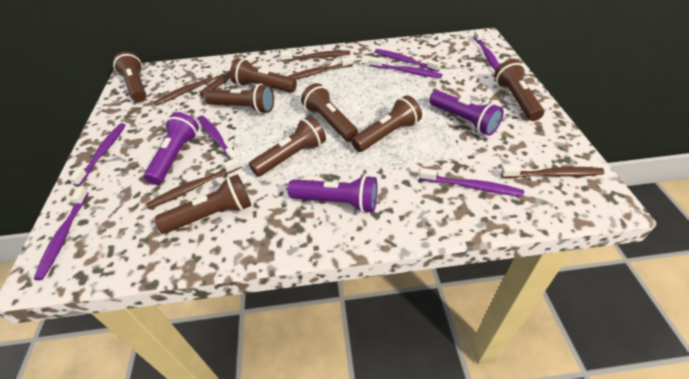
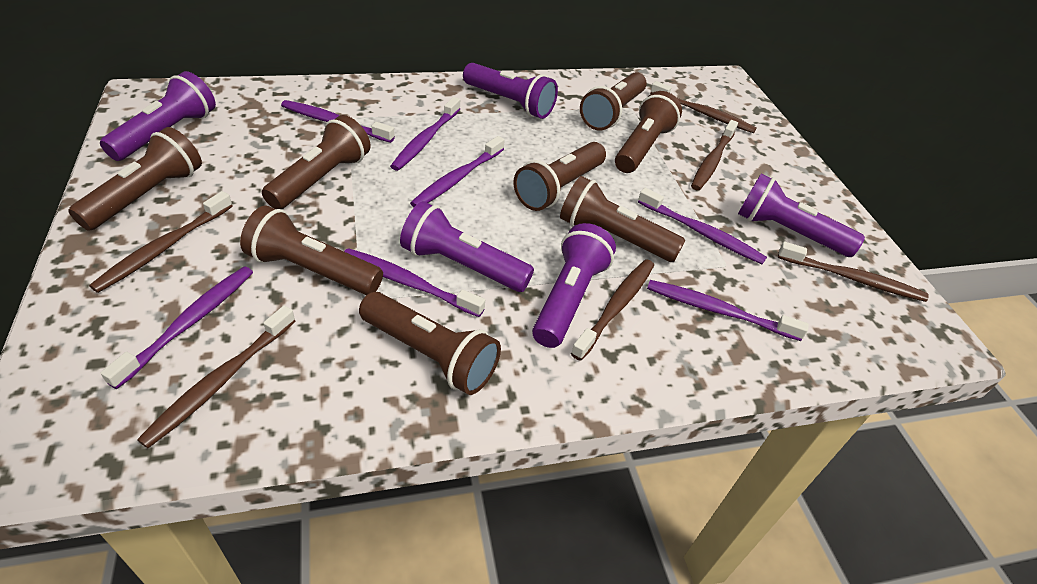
purple flashlight: [144,112,199,185] [288,175,378,213] [429,90,504,136] = 3 -> [100,71,216,161] [400,201,534,292] [463,63,558,119] [532,223,616,348] [738,174,865,257] = 5

